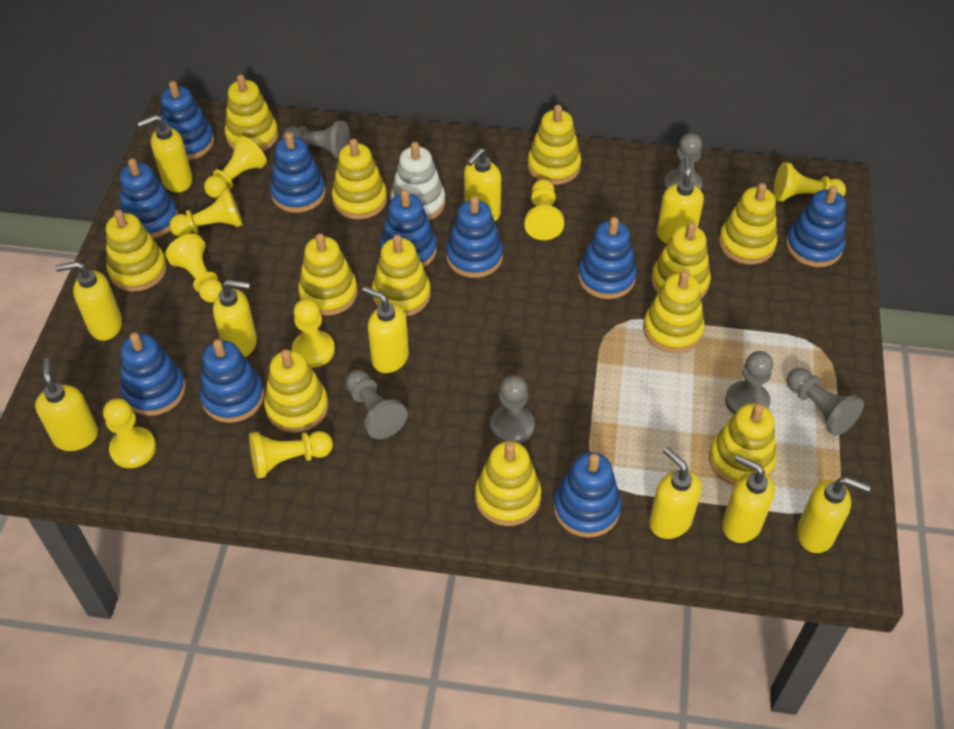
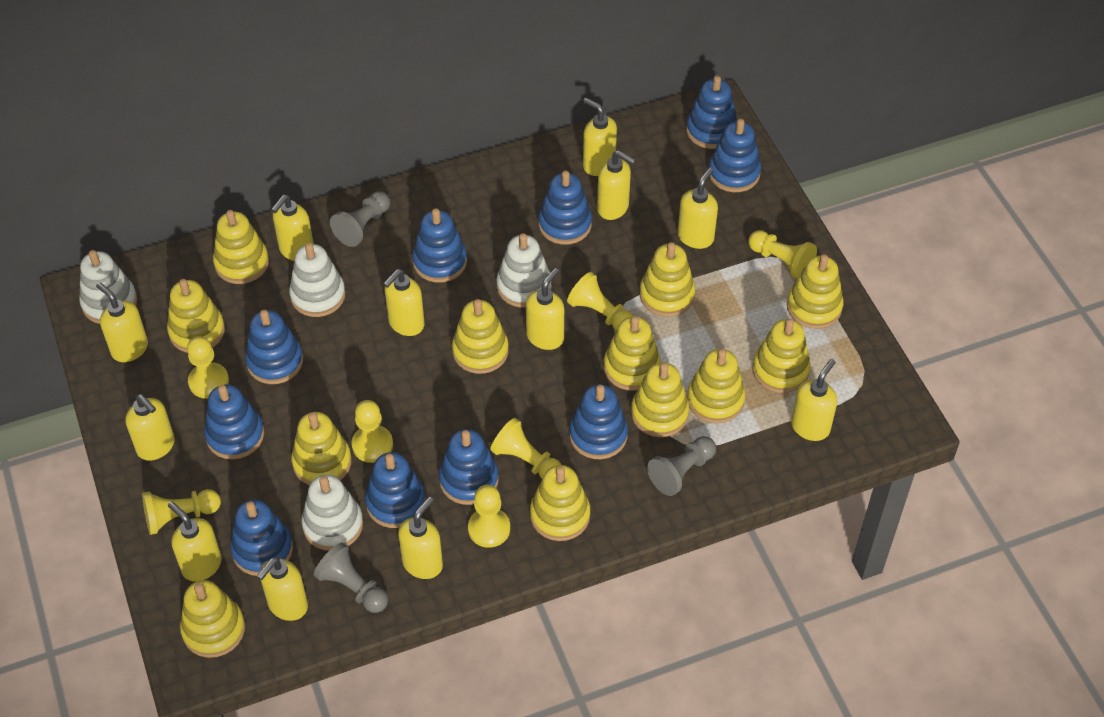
grey pawn: [282,121,350,159] [345,370,408,439] [490,375,535,444] [664,133,702,190] [725,351,773,415] [787,368,864,436] = 6 -> [314,543,388,613] [330,191,390,247] [647,436,716,496] = 3
white stacking toy: [390,142,446,221] = 1 -> [79,250,137,324] [289,243,346,317] [301,475,363,551] [496,233,551,308] = 4
yellow pawn: [103,399,156,468] [165,234,222,303] [169,188,243,237] [204,135,267,198] [249,431,333,479] [292,299,335,368] [524,179,564,240] [774,162,846,201] = 8 -> [142,489,221,535] [187,336,229,399] [352,400,393,463] [468,485,510,548] [490,418,561,479] [567,272,633,330] [748,230,817,279] = 7
yellow soap dispenser: [35,358,98,451] [55,261,122,341] [137,115,193,192] [213,280,257,357] [362,286,409,373] [464,148,501,222] [649,447,702,539] [657,156,704,244] [722,455,775,543] [797,477,871,553] = 10 -> [96,282,148,362] [125,394,175,461] [168,501,222,582] [257,557,308,621] [271,195,314,261] [383,269,425,336] [398,497,443,579] [526,268,564,350] [583,98,617,176] [597,150,635,220] [678,167,718,249] [791,359,837,441] = 12

